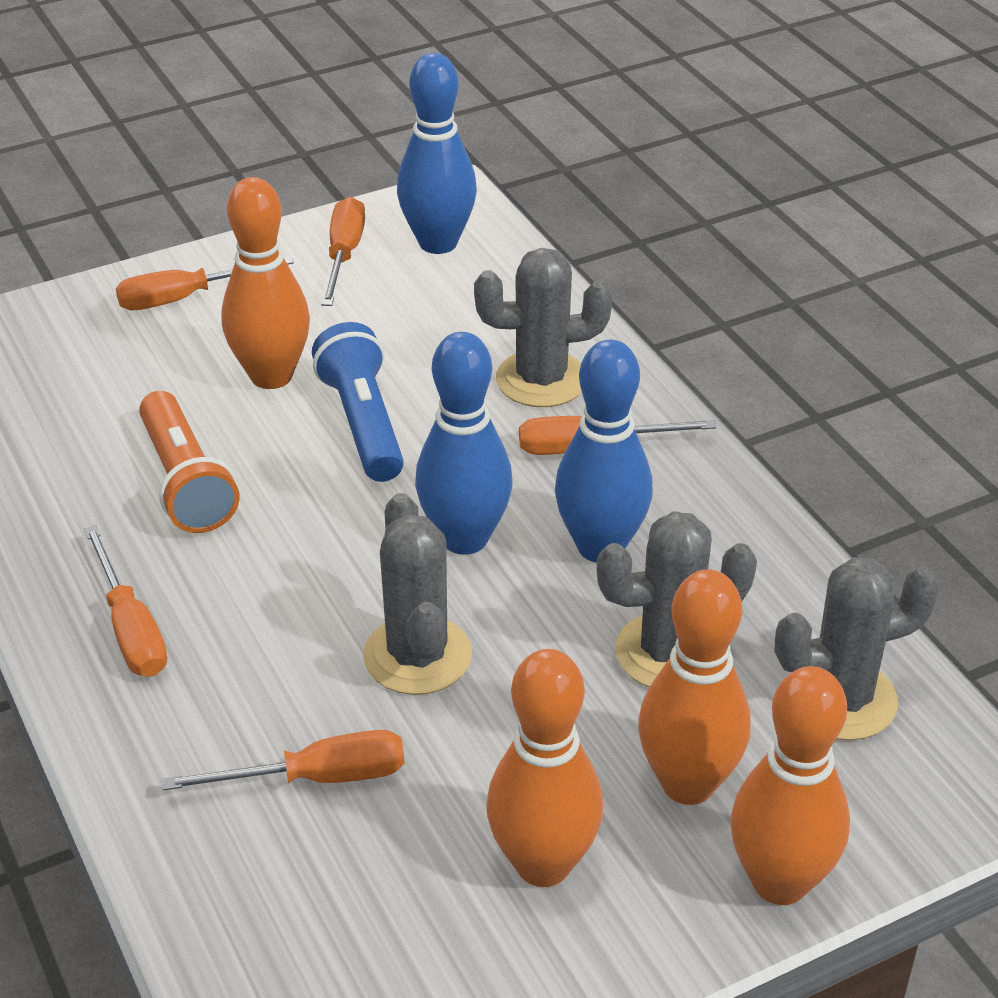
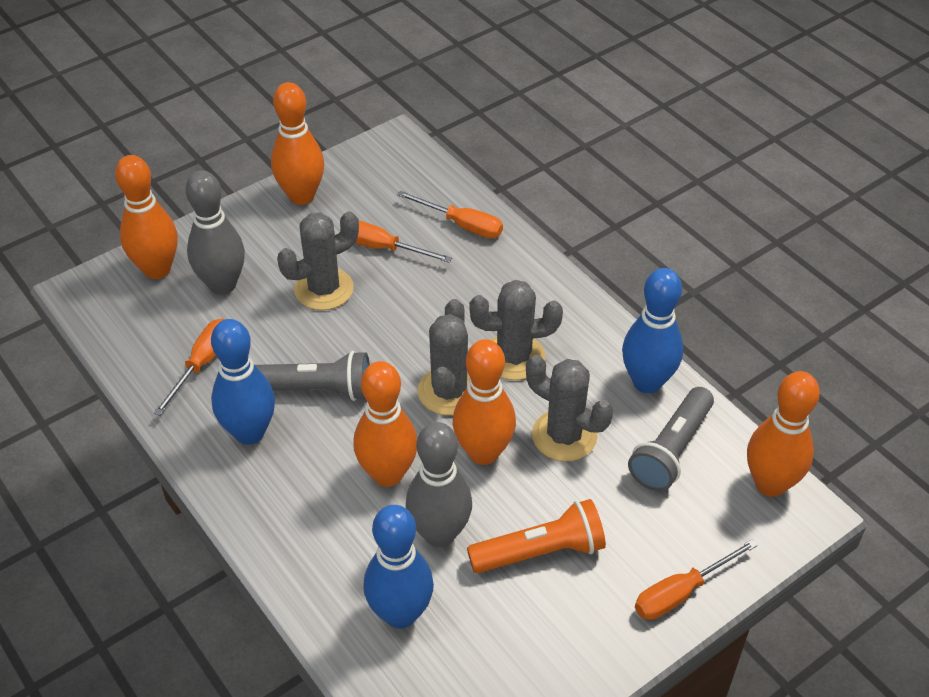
blue flashlight: [312,322,404,482] = 1 -> none = 0
grey bowling pin: none = 0 -> [186,170,245,295] [406,422,472,547] = 2
grey flashlight: none = 0 -> [255,351,370,401] [628,387,714,491] = 2
orange bowling pin: [221,177,310,389] [486,649,603,887] [638,569,751,805] [730,666,850,905] = 4 -> [115,155,178,279] [271,82,324,205] [353,361,417,487] [453,339,516,465] [747,371,820,497] = 5
orange screwdriver: [84,525,167,677] [116,257,294,310] [163,730,404,790] [321,197,365,306] [519,416,717,455] = 5 -> [153,319,225,416] [355,221,452,263] [397,191,503,238] [635,539,758,620] = 4

